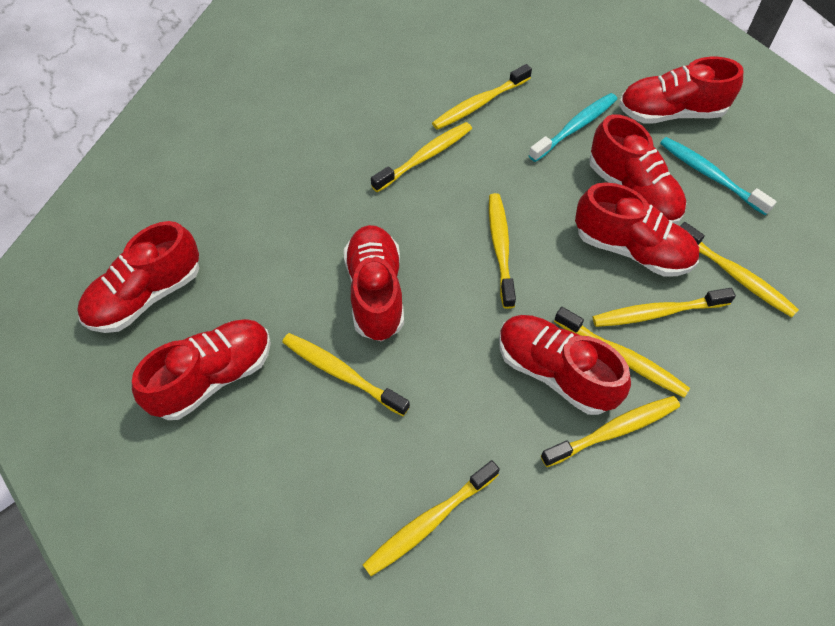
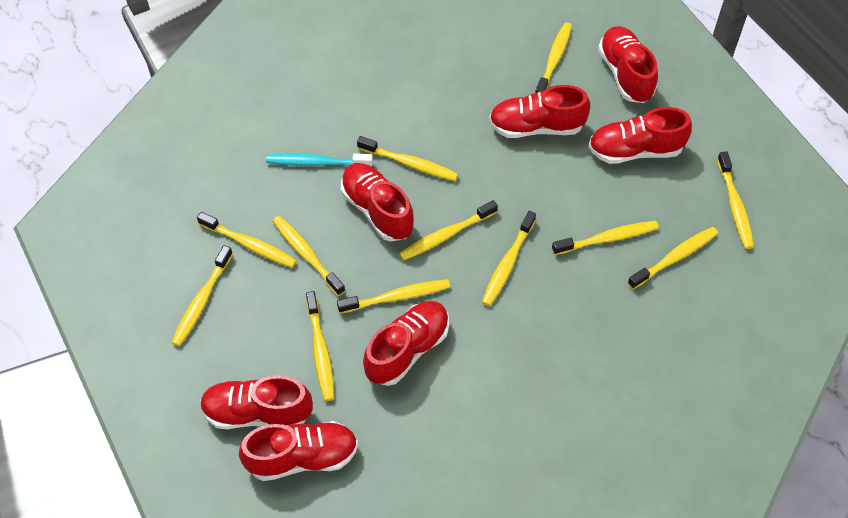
turquoise toothbrush: [529,93,617,162] [660,137,777,215] = 2 -> [266,153,373,167] = 1
yellow toothbrush: [282,333,410,416] [363,460,500,576] [371,122,472,192] [432,64,532,130] [489,193,516,309] [541,396,680,467] [554,307,690,397] [593,288,736,327] [680,222,799,317] = 9 -> [171,245,233,346] [197,212,297,268] [273,216,346,296] [306,291,335,401] [337,279,450,314] [357,136,458,181] [399,200,498,261] [482,211,536,306] [535,23,572,93] [552,221,659,255] [628,227,718,289] [717,151,754,249] = 12

